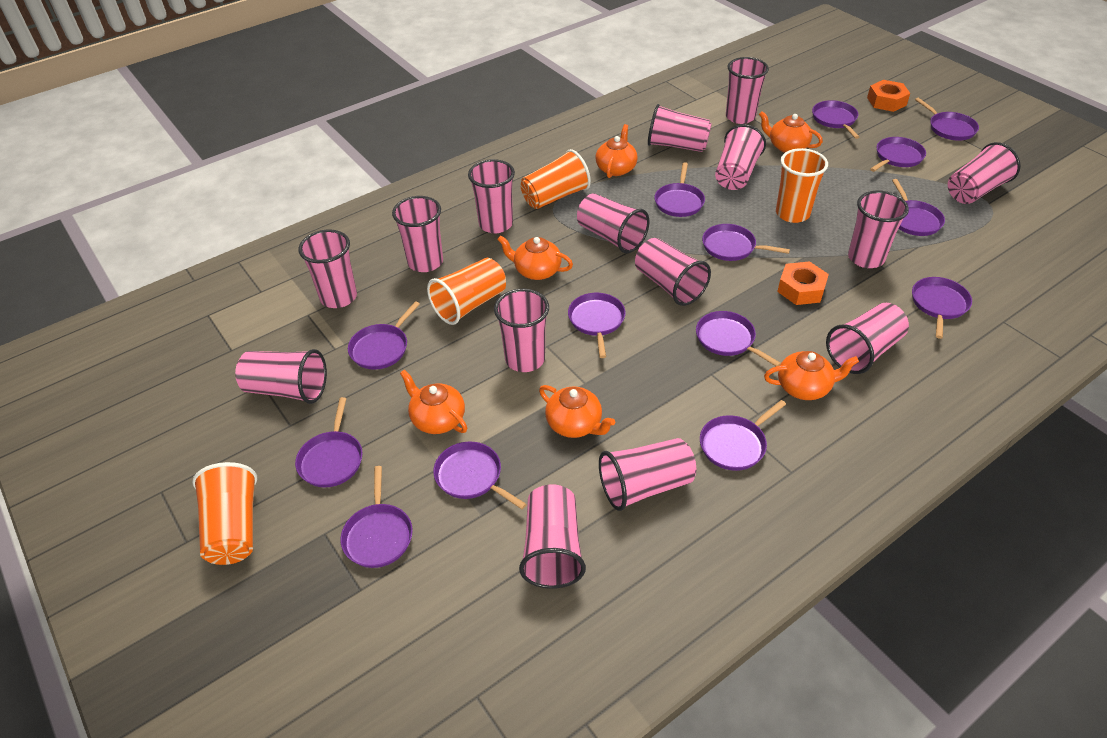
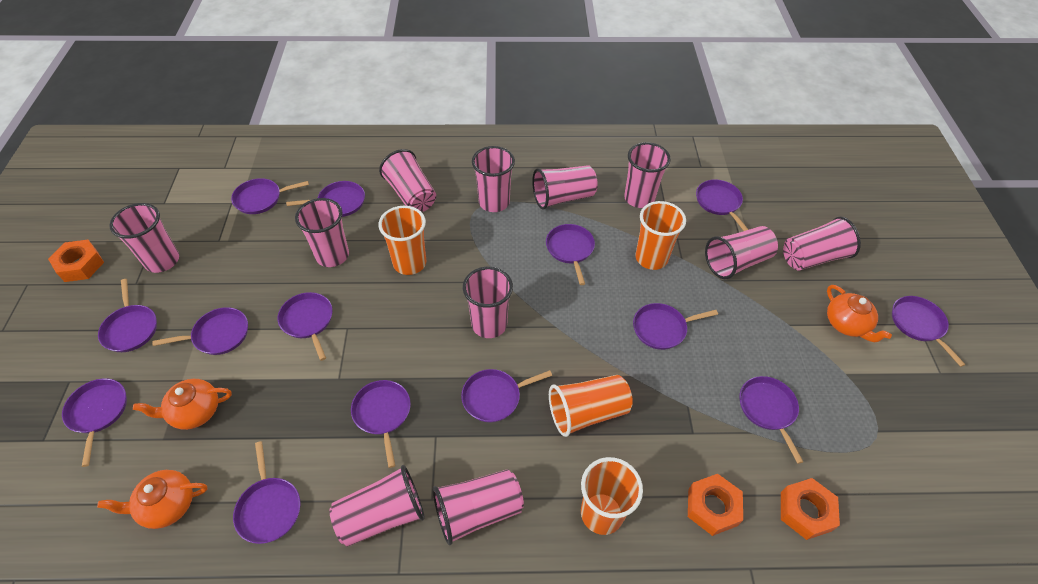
orange nut: [777,261,829,305] [867,80,910,112] = 2 -> [48,240,104,282] [688,474,743,536] [781,478,840,540] = 3
orange teapot: [400,369,467,434] [497,235,573,280] [539,385,615,438] [595,124,638,178] [759,111,823,153] [764,351,859,400] = 6 -> [97,470,207,529] [133,379,232,430] [827,285,892,342] = 3
pink cup: [235,349,327,404] [298,229,357,308] [392,196,443,272] [468,159,515,233] [494,289,549,372] [519,484,586,589] [577,193,649,253] [599,438,696,511] [635,238,711,306] [648,104,712,152] [715,124,766,190] [726,57,769,124] [826,303,909,374] [848,191,909,268] [948,142,1020,204] = 15 -> [109,203,179,273] [295,198,349,267] [329,465,425,547] [379,149,436,212] [433,469,524,545] [463,267,513,338] [472,146,515,212] [532,165,598,210] [624,142,671,208] [705,226,778,279] [783,216,861,270] = 11

